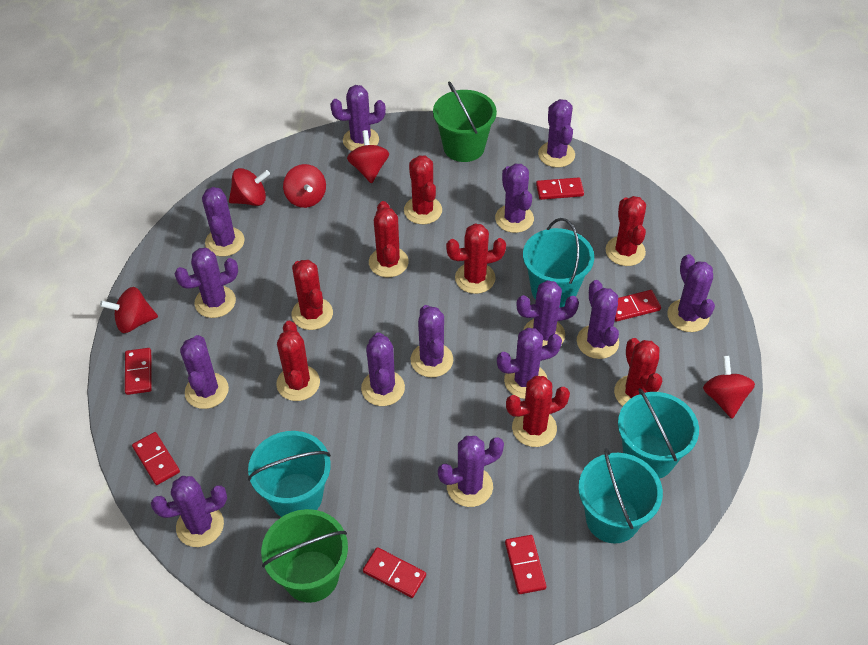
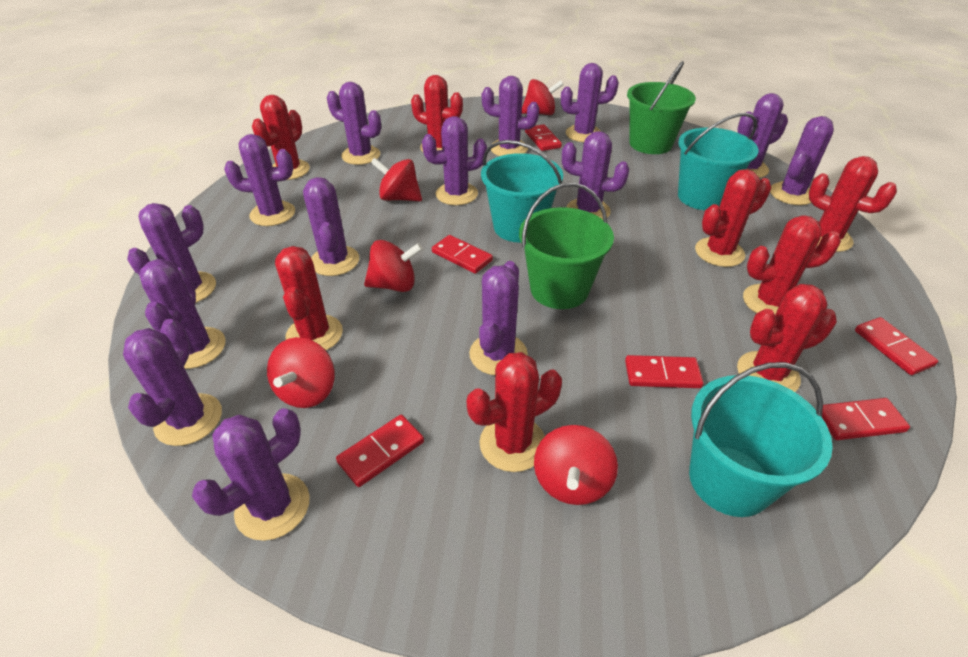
turquoise bucket: [248,431,331,517] [523,218,594,308] [578,448,663,544] [618,388,699,479] = 4 -> [481,140,563,243] [678,113,759,210] [689,362,833,517] = 3

